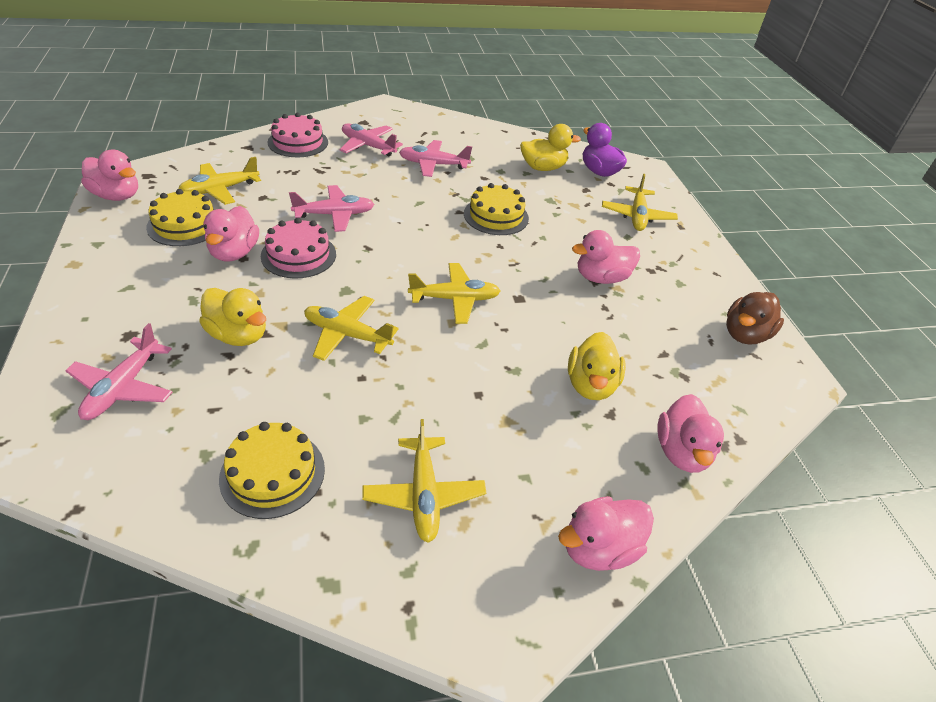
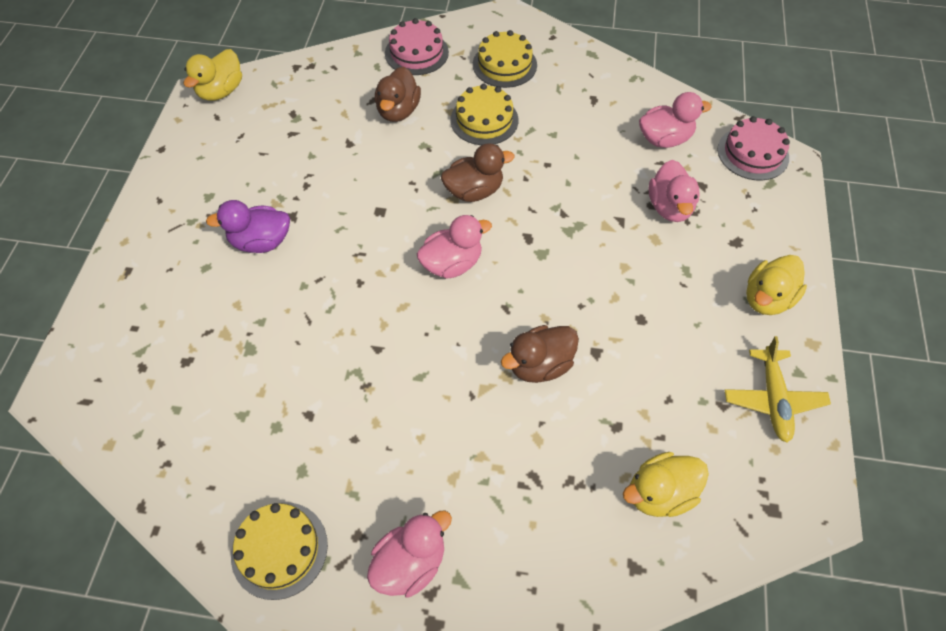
brown duck: [726,292,784,345] = 1 -> [375,66,421,122] [441,143,514,202] [501,325,579,383] = 3
pink duck: [81,149,138,201] [204,206,259,261] [558,496,654,571] [572,230,640,284] [657,394,724,473] = 5 -> [367,510,452,597] [417,215,492,279] [639,92,711,148] [648,160,700,222] = 4
pink plane: [65,323,172,420] [289,185,374,232] [340,124,403,156] [399,140,472,177] = 4 -> none = 0
yellow plane: [179,157,261,205] [304,296,399,361] [362,419,486,543] [408,263,500,324] [602,174,678,231] = 5 -> [725,336,831,442] = 1

